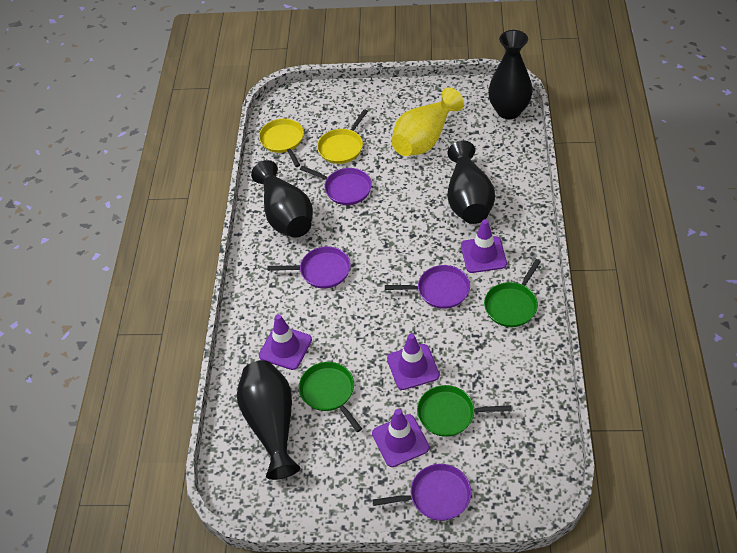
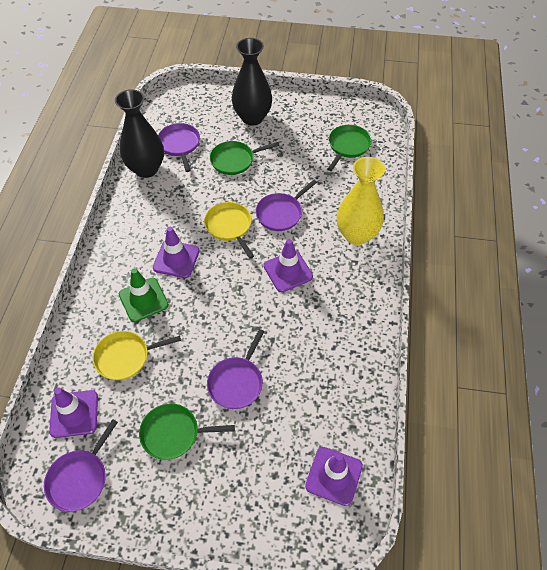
black vase: [237,360,300,480] [251,160,313,238] [448,140,495,224] [488,30,532,119] = 4 -> [115,89,164,178] [232,38,272,125] = 2
green traffic cone: none = 0 -> [119,268,169,322] = 1

